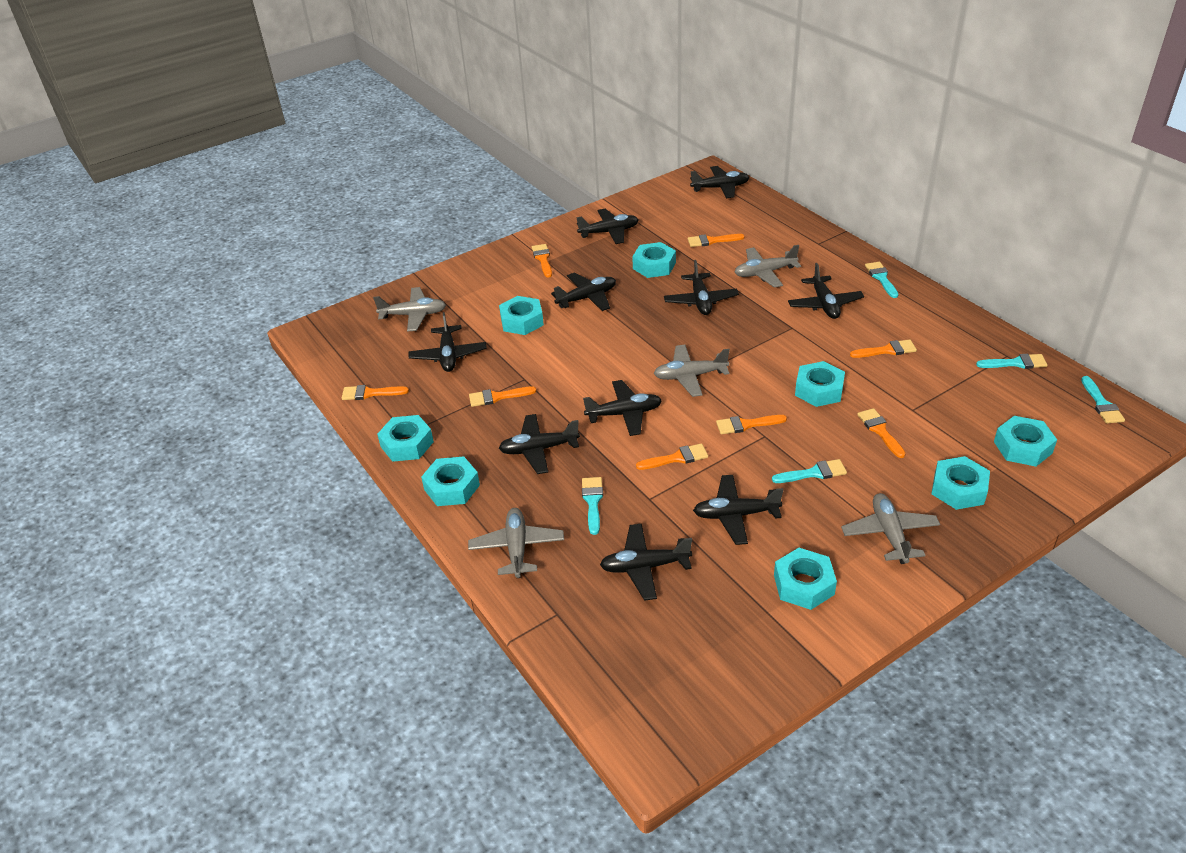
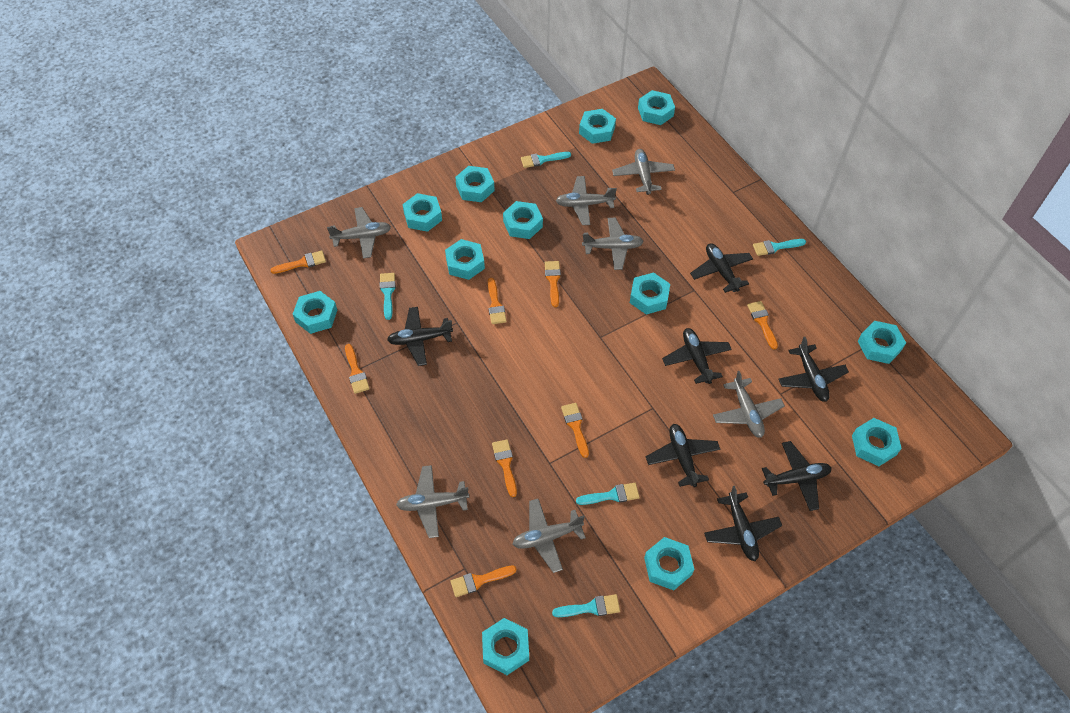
black plane: [409,312,487,372] [499,414,580,474] [551,272,616,311] [576,209,639,244] [583,380,662,436] [600,524,692,601] [664,260,739,315] [690,166,749,198] [693,475,783,545] [788,263,864,319] = 10 -> [387,307,453,366] [646,424,720,487] [662,328,732,384] [690,243,753,293] [704,486,782,561] [762,441,832,511] [779,337,849,402] = 7
grey plane: [373,287,446,332] [468,508,564,578] [653,345,730,397] [735,245,801,288] [841,493,940,564] = 5 -> [327,207,391,259] [396,465,469,538] [513,499,586,573] [556,176,617,225] [582,218,644,270] [612,149,675,195] [713,371,785,438] = 7
turquoise nut: [377,415,434,462] [421,456,480,506] [499,296,544,335] [632,242,676,278] [774,548,837,610] [795,361,845,407] [931,456,990,510] [994,416,1057,467] = 8 -> [293,291,337,334] [403,193,442,232] [445,239,485,280] [455,166,495,202] [482,618,529,675] [503,201,543,239] [579,109,616,144] [630,272,670,314] [638,90,675,125] [644,537,694,590] [852,418,902,466] [858,321,906,364] = 12

